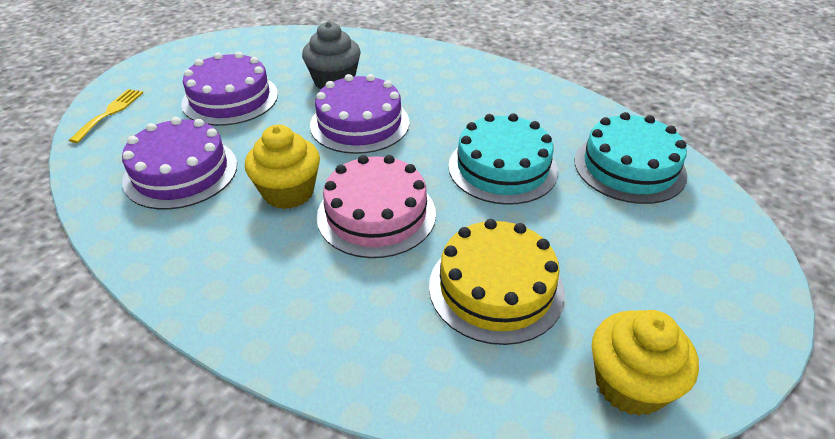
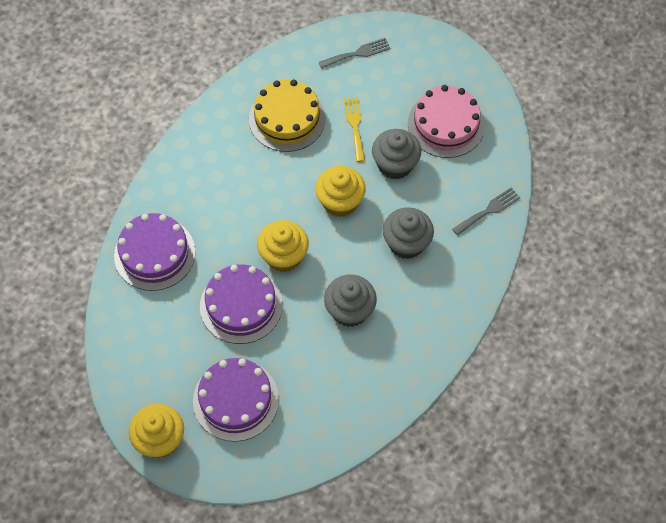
grey cupcake: [302,21,361,89] = 1 -> [324,275,377,327] [372,129,421,180] [383,207,434,259] = 3
grey fork: none = 0 -> [319,38,391,69] [452,187,521,236] = 2
turquoise cake: [448,113,558,205] [575,112,687,204] = 2 -> none = 0
yellow cupcake: [245,125,320,209] [592,310,699,416] = 2 -> [129,404,184,458] [257,220,309,272] [315,166,366,217] = 3

